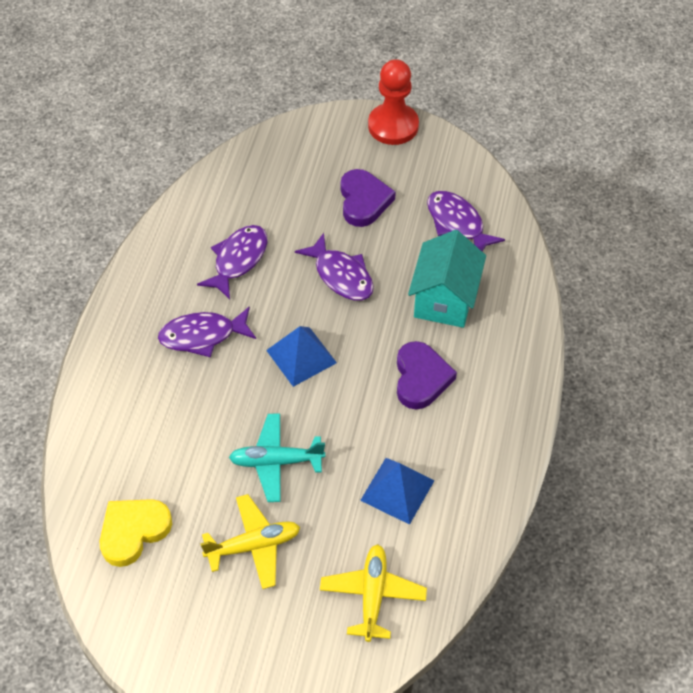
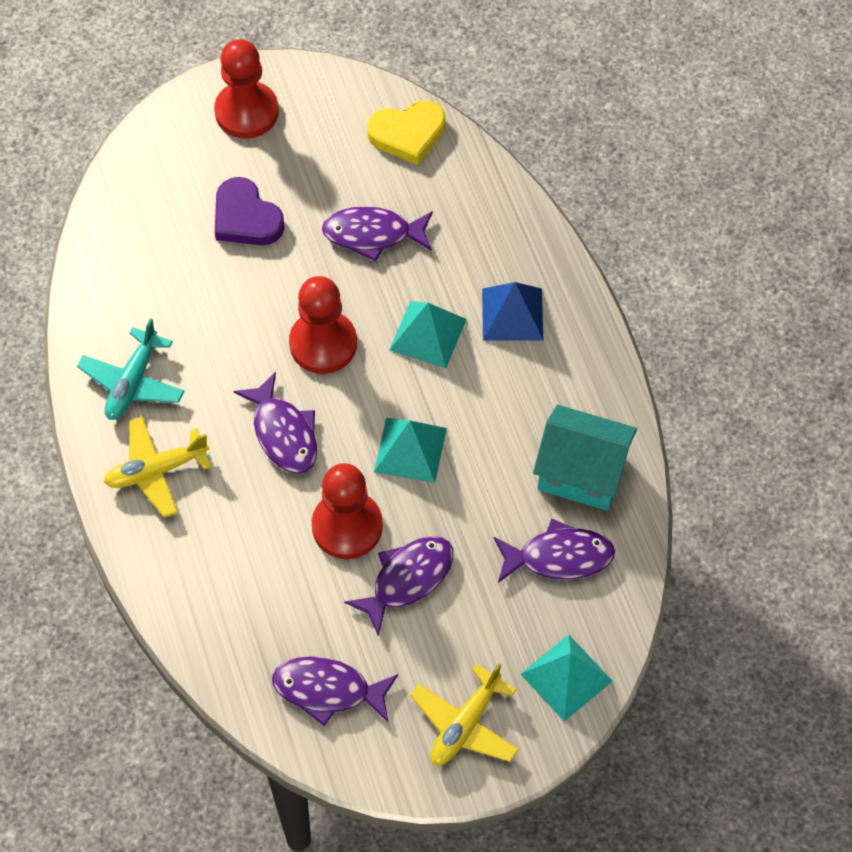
blue pyramid: [266,326,337,387] [360,458,434,525] = 2 -> [482,282,543,341] = 1
purple fish: [158,307,256,357] [197,225,267,299] [295,233,374,301] [427,191,505,251] = 4 -> [233,372,317,474] [272,656,398,726] [322,206,433,262] [344,536,454,636] [494,519,615,583] = 5
purple heart: [341,169,396,227] [397,341,457,410] = 2 -> [215,177,285,245] = 1
red pawn: [368,59,419,145] = 1 -> [214,39,279,138] [289,276,357,374] [312,463,383,559] = 3
turquoise pyramid: none = 0 -> [374,418,447,483] [389,301,467,368] [521,635,612,721] = 3

